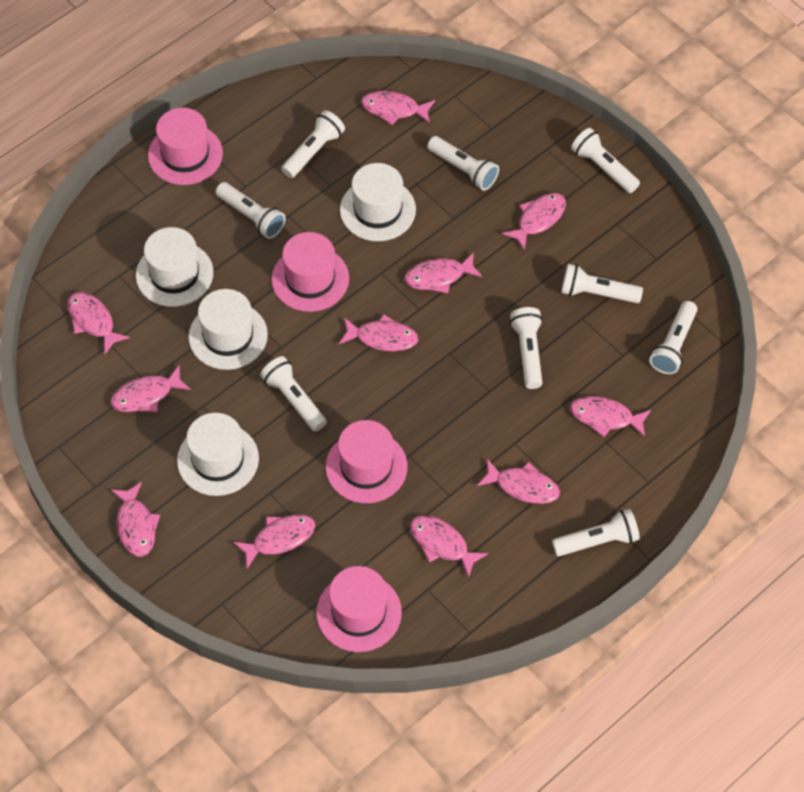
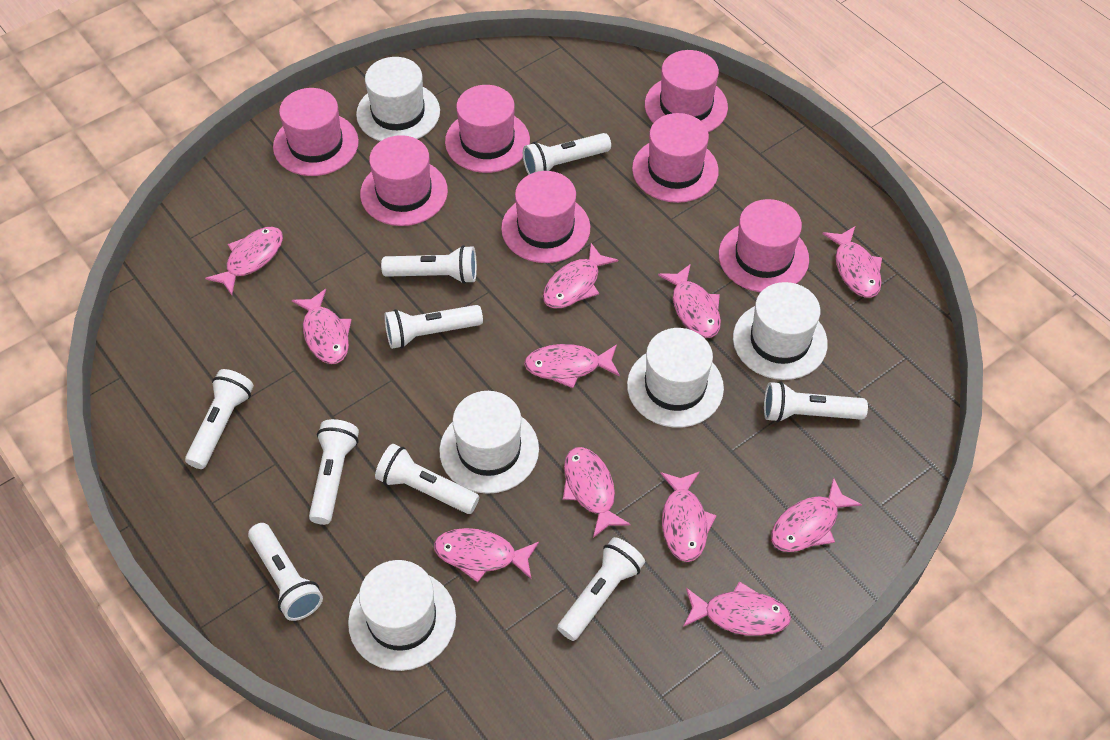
pink hat: [148,108,223,185] [271,232,349,312] [316,566,402,652] [326,420,407,503] = 4 -> [273,88,359,176] [360,135,448,226] [445,85,530,173] [501,171,590,263] [632,113,719,203] [645,50,728,132] [719,199,809,292] = 7
white hat: [136,227,213,307] [177,413,259,496] [188,289,268,370] [340,163,416,241] = 4 -> [348,560,456,671] [356,57,440,141] [439,391,539,494] [627,328,724,428] [733,282,828,380] = 5

